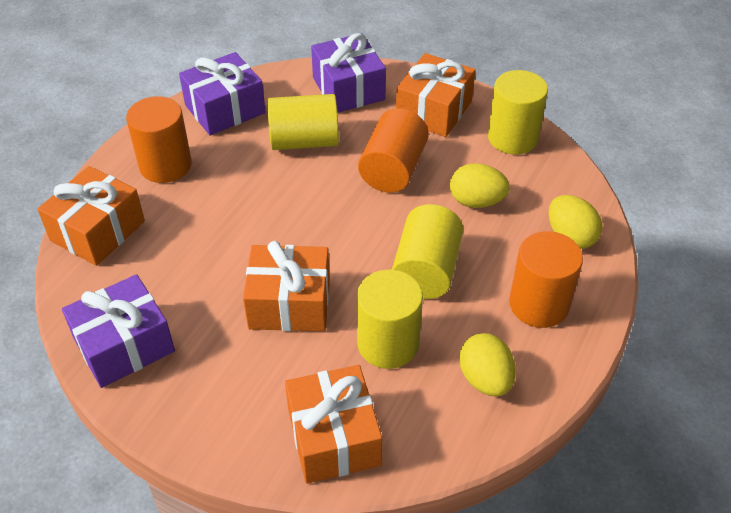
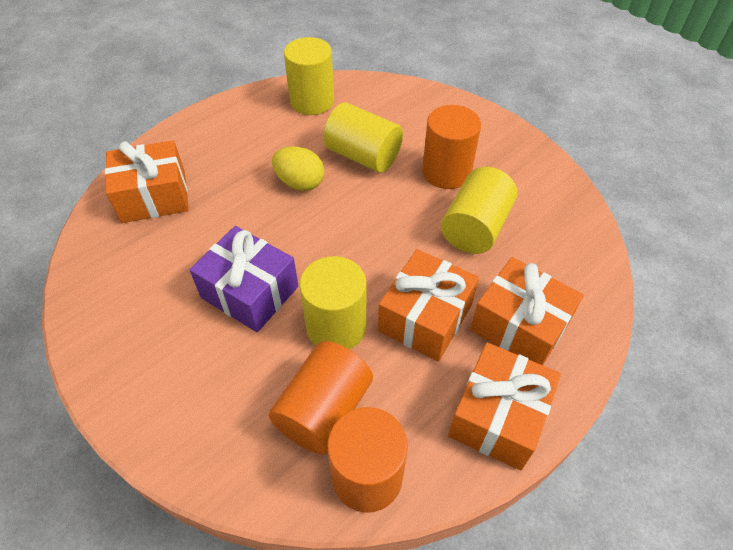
purple gift: [62,274,175,388] [179,52,266,135] [311,33,386,113] = 3 -> [190,226,298,332] = 1
yellow egg: [450,163,510,208] [459,333,516,397] [549,195,603,249] = 3 -> [272,146,324,191] = 1

